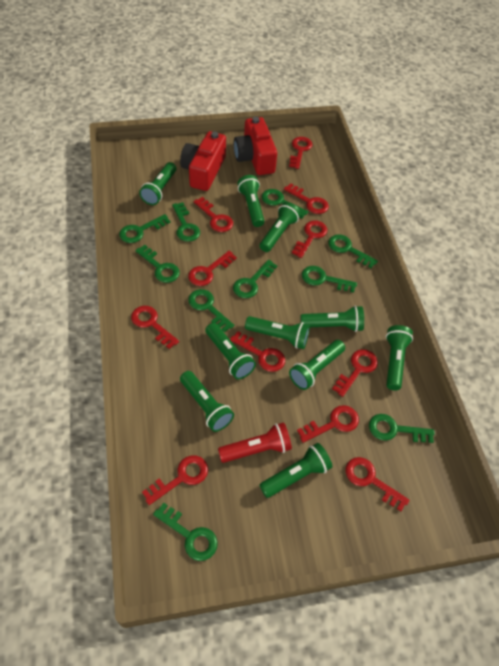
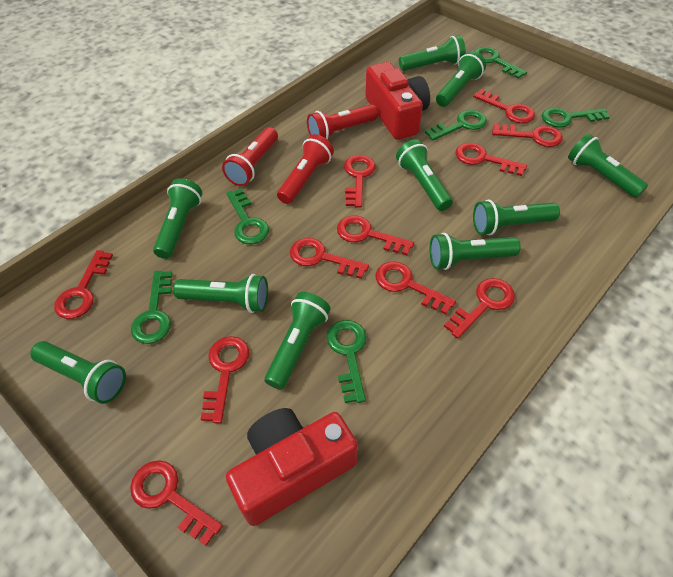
green key: [119,214,171,243] [135,245,180,283] [153,503,218,561] [172,202,200,242] [188,289,234,332] [233,260,277,298] [262,189,308,218] [302,266,357,293] [328,234,378,268] [369,414,435,443] = 10 -> [131,271,172,344] [226,188,269,244] [326,320,367,403] [425,110,487,141] [475,47,527,78] [542,108,610,127] = 6
red flashlight: [218,422,292,463] = 1 -> [222,127,278,186] [277,134,334,204] [307,104,378,140] = 3

